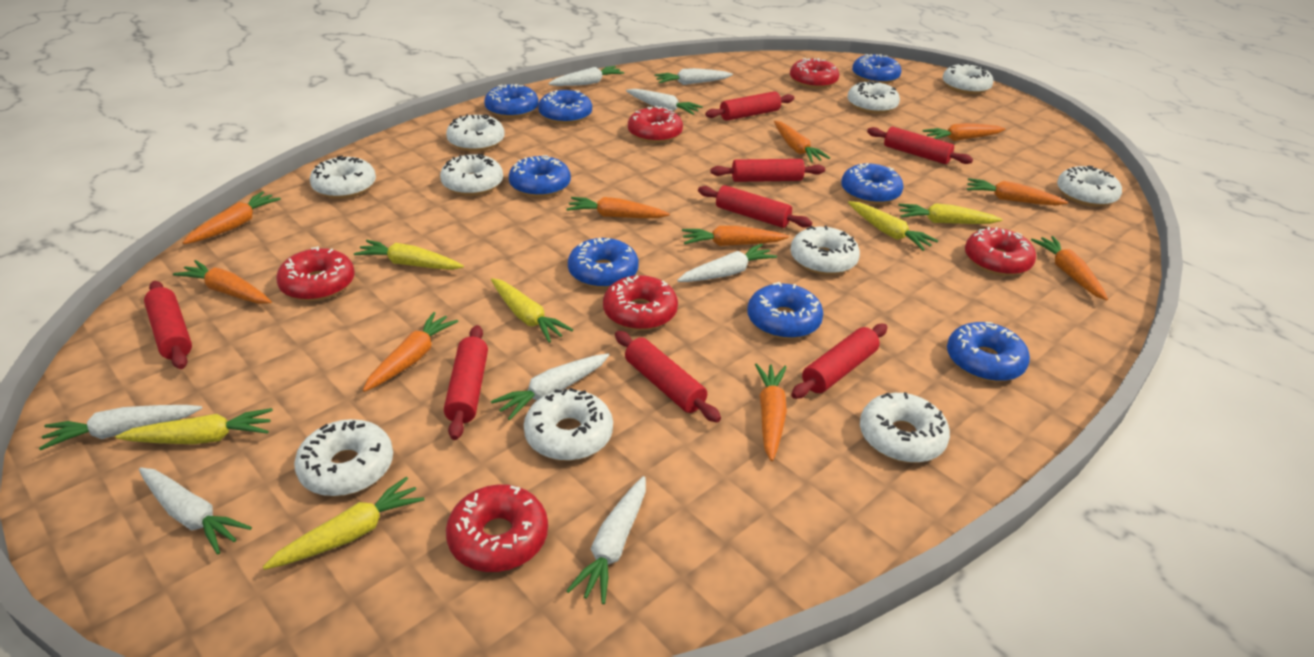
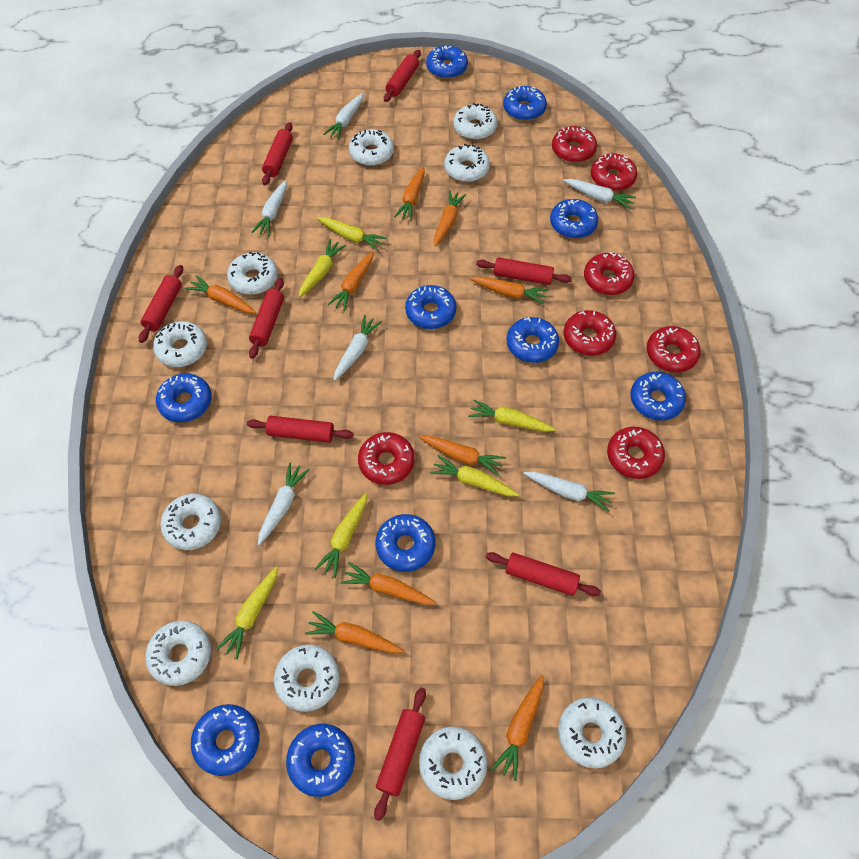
blue donut: [484,84,539,118] [509,155,571,197] [538,90,592,124] [568,238,639,288] [747,282,823,339] [841,163,904,204] [852,54,902,84] [947,322,1030,382] = 8 -> [156,373,212,422] [191,704,259,776] [286,724,355,797] [376,514,435,572] [405,285,456,329] [426,46,468,79] [503,86,547,121] [507,317,559,363] [550,199,598,238] [630,372,686,421] = 10
orange carrot: [173,260,272,304] [183,191,281,244] [363,312,458,392] [567,197,670,218] [682,226,789,246] [755,363,787,461] [774,121,830,163] [923,123,1005,141] [967,178,1068,206] [1031,236,1108,300] = 10 -> [185,275,256,314] [305,611,404,653] [327,252,374,311] [340,562,436,605] [394,166,425,221] [419,435,506,476] [434,190,466,247] [469,276,549,305] [491,675,543,781] = 9
red donut: [276,246,355,301] [446,484,548,572] [603,275,678,330] [628,106,683,143] [790,58,839,89] [965,227,1036,276] = 6 -> [358,432,415,485] [552,126,597,163] [564,310,616,356] [584,252,635,295] [591,154,637,191] [607,427,665,479] [646,326,701,372] = 7
white carrot: [39,405,202,450] [139,468,252,554] [491,354,609,420] [548,66,624,86] [566,476,646,604] [626,89,703,115] [655,68,733,85] [677,243,777,282] = 8 -> [252,180,287,236] [258,462,309,545] [323,93,363,140] [334,315,382,381] [523,472,615,512] [563,179,636,209] = 6

